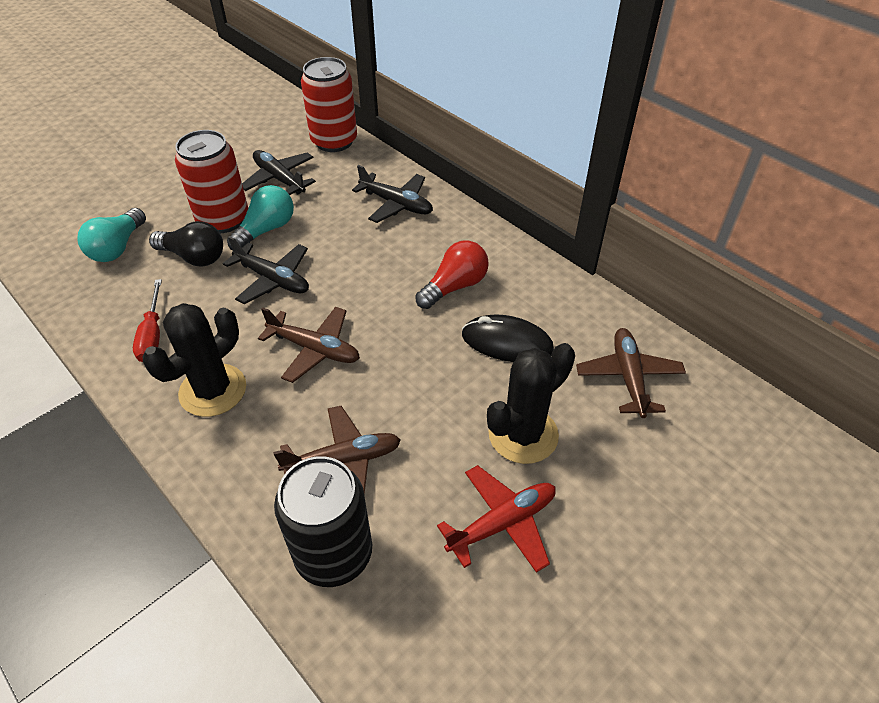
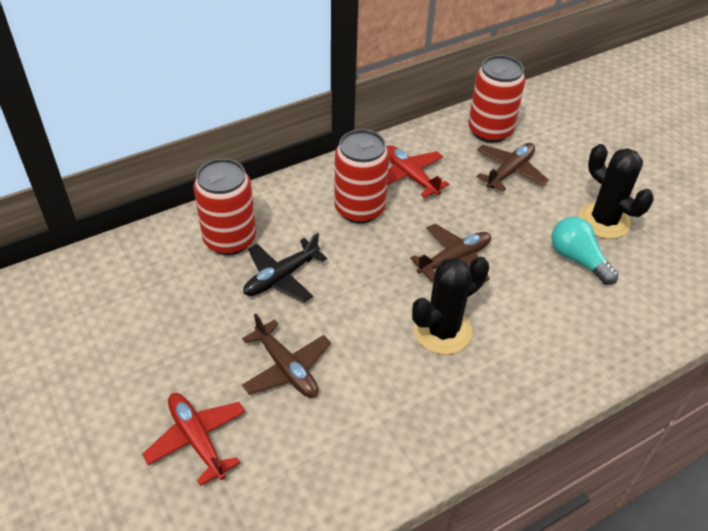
black can: [274,456,372,587] = 1 -> none = 0
black light bulb: [149,221,223,266] = 1 -> none = 0
black mouse: [462,315,554,362] = 1 -> none = 0
black plane: [223,236,309,304] [242,150,316,195] [352,165,433,223] = 3 -> [243,233,327,302] = 1
red can: [175,130,248,233] [301,57,357,152] = 2 -> [193,158,256,255] [334,129,389,223] [468,55,525,143] = 3
red light bulb: [415,240,489,309] = 1 -> none = 0
red plane: [437,465,556,573] = 1 -> [142,393,245,486] [387,145,449,198] = 2
red screwdriver: [133,279,162,362] = 1 -> none = 0
turquoise light bulb: [77,208,146,262] [227,185,294,250] = 2 -> [551,217,618,285] = 1

